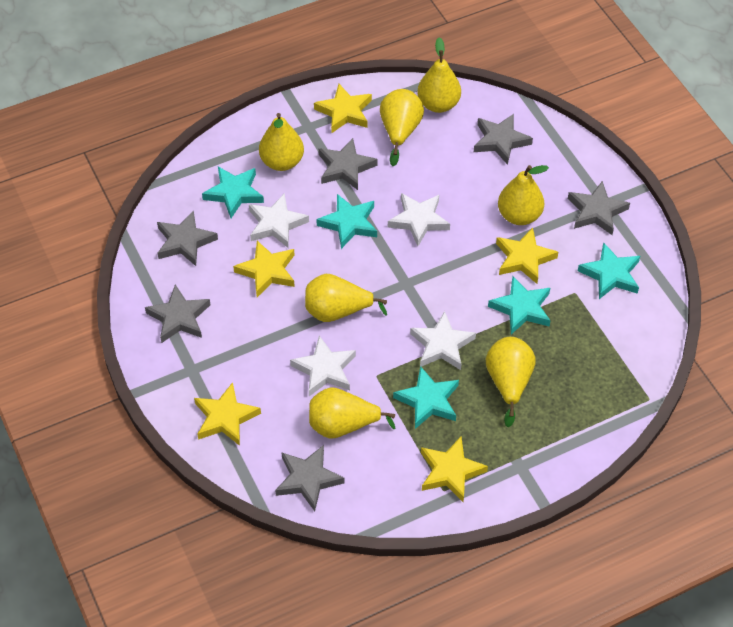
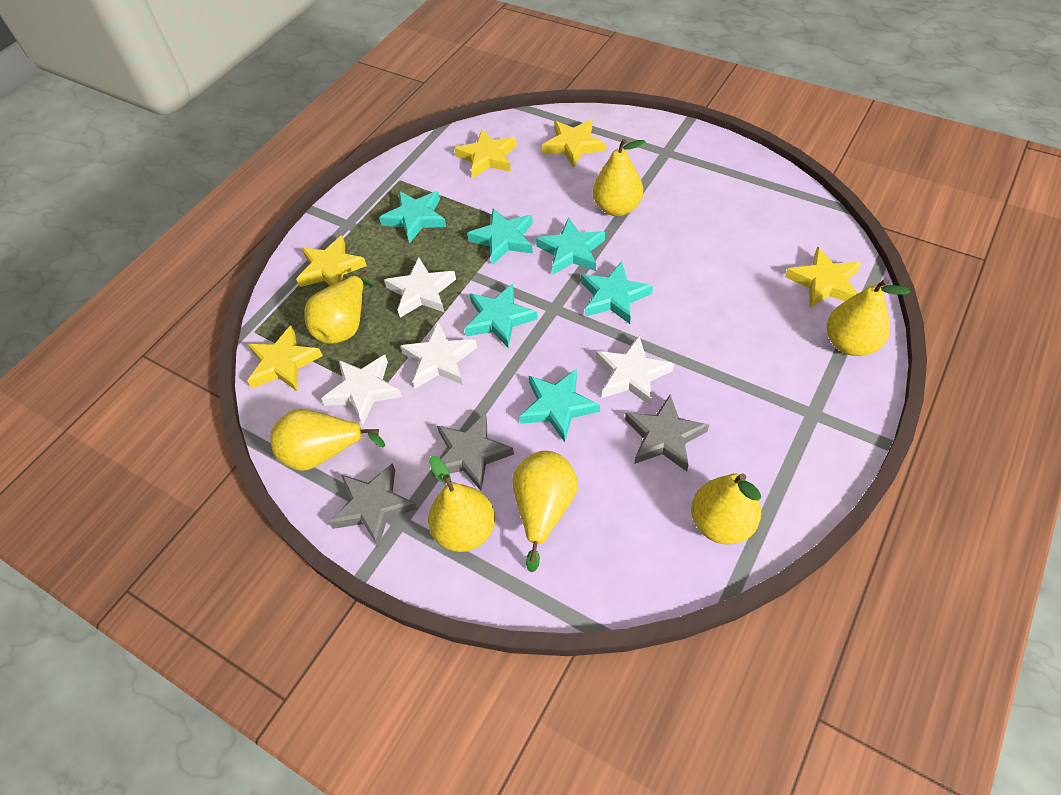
grey star: [145,285,211,343] [157,210,218,266] [275,445,345,511] [319,138,378,190] [474,114,533,165] [568,181,630,235] = 6 -> [329,463,417,547] [431,412,514,491] [625,395,709,471] = 3
turquoise star: [202,167,264,218] [316,194,377,249] [393,366,459,429] [488,276,551,334] [578,242,640,299] = 5 -> [379,191,446,244] [465,284,538,348] [467,208,533,265] [519,369,600,442] [536,218,605,275] [581,262,653,324] = 6

